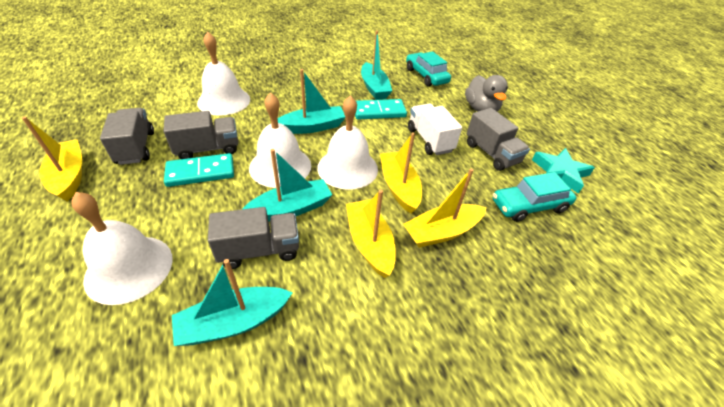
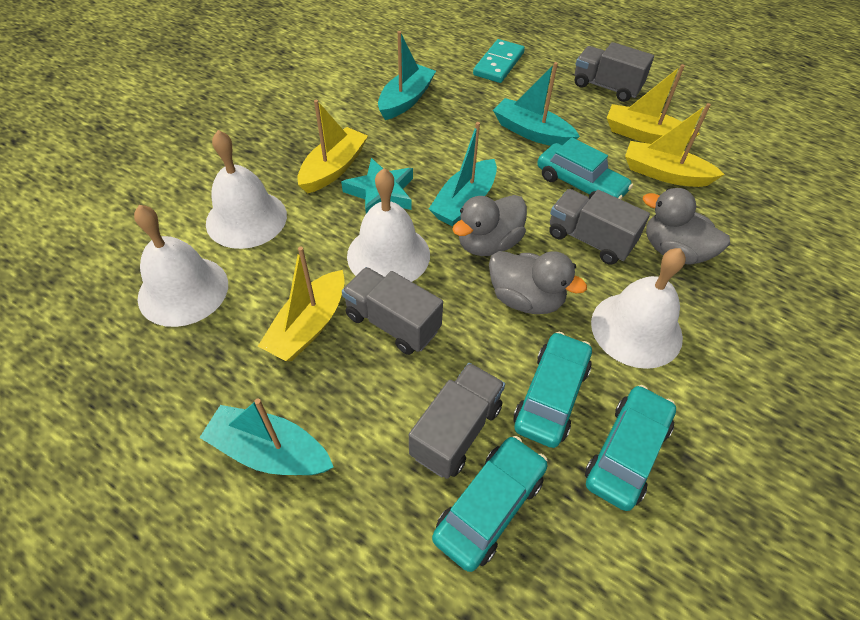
grey duck: [465,75,508,112] = 1 -> [452,195,527,256] [489,251,587,314] [643,188,730,265] = 3
turquoise car: [406,52,451,86] [493,172,576,222] = 2 -> [432,436,548,572] [513,332,592,448] [537,137,633,199] [585,385,676,511] = 4
turquoise domino: [164,153,234,187] [355,99,407,119] = 2 -> [473,39,525,83] = 1
white truck: [408,103,462,155] = 1 -> none = 0

